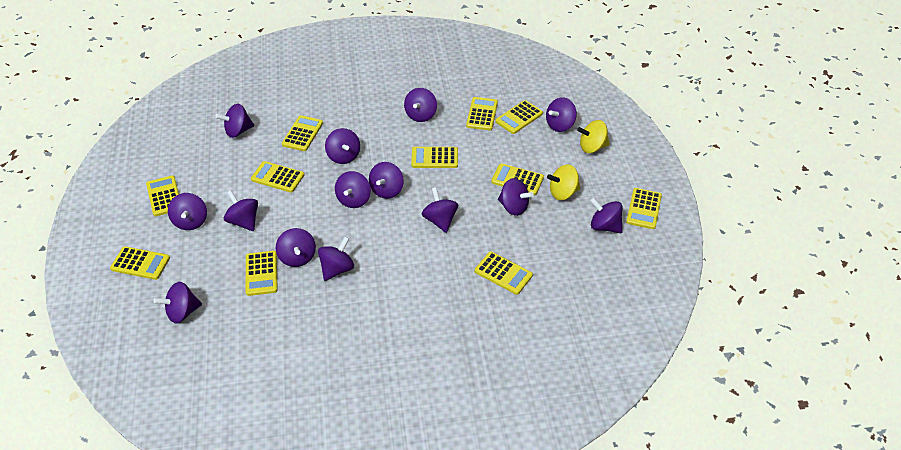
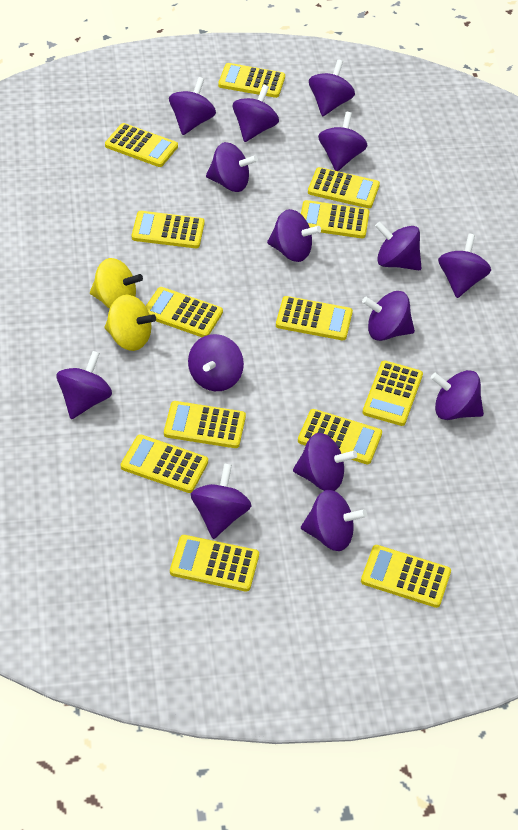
purple spinning top: [153,282,202,323] [168,193,207,230] [215,104,255,138] [224,190,258,231] [276,228,316,267] [318,237,354,281] [325,128,360,164] [335,171,371,208] [369,162,404,199] [404,88,437,122] [422,187,458,233] [498,178,534,216] [546,97,577,132] [590,197,623,233] = 14 -> [57,351,112,419] [169,77,216,135] [188,334,244,391] [191,463,252,539] [206,142,258,192] [233,85,279,142] [267,209,321,262] [293,433,357,491] [301,490,367,551] [309,59,355,116] [318,112,368,171] [362,291,415,341] [375,221,421,270] [431,370,484,420] [438,234,491,298] = 15
yellow calculator: [110,246,170,280] [146,175,179,216] [246,251,278,296] [251,161,304,193] [282,115,323,151] [411,147,458,168] [466,97,498,130] [475,252,533,295] [491,163,544,195] [496,100,543,134] [626,188,662,229] = 11 -> [105,123,178,167] [121,434,208,493] [132,211,205,248] [146,287,223,337] [164,401,246,448] [170,535,259,592] [218,63,285,98] [276,296,353,340] [298,409,382,464] [301,200,369,238] [308,167,380,208] [361,545,451,608] [362,360,423,426] = 13

